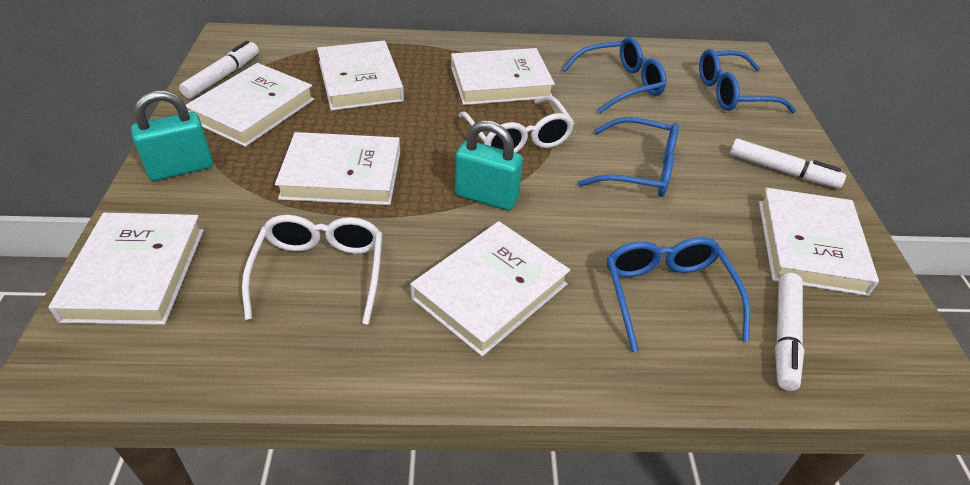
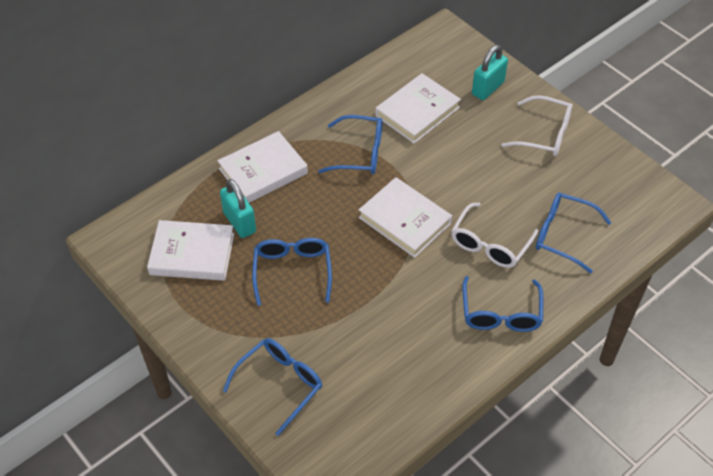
blue glasses: [562,37,667,113] [578,117,679,197] [607,237,750,352] [699,49,796,113] = 4 -> [223,338,322,436] [252,238,332,306] [318,115,382,174] [462,276,543,332] [536,193,611,273] = 5
white book: [48,213,204,325] [186,63,314,147] [275,132,400,205] [317,41,404,111] [410,221,570,357] [451,48,555,105] [759,188,879,296] = 7 -> [147,220,234,281] [217,131,308,203] [358,177,452,258] [376,73,461,143] = 4
white marker: [179,41,259,99] [730,139,846,189] [775,273,804,391] = 3 -> none = 0

